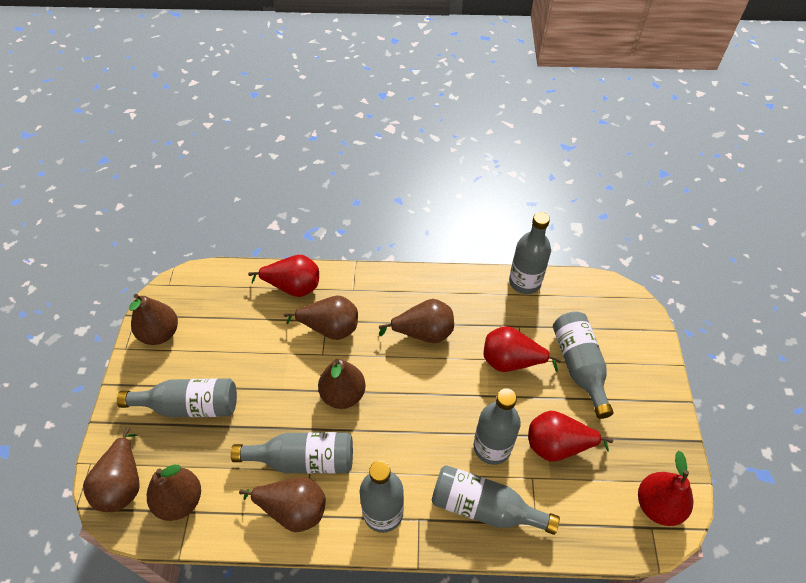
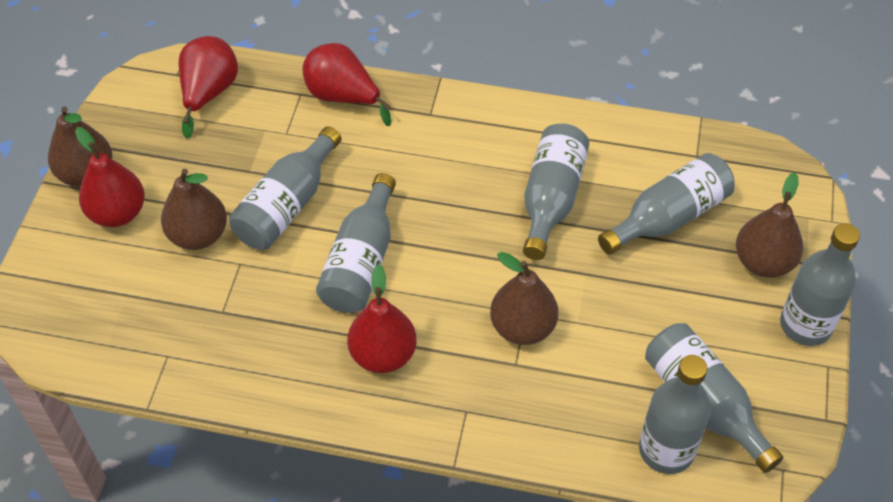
brown pear: [83,427,140,512] [129,294,178,345] [147,465,201,521] [239,477,326,532] [284,296,358,340] [318,359,366,409] [379,299,454,343] = 7 -> [48,106,112,187] [161,169,227,250] [490,252,558,345] [736,173,803,278] = 4

